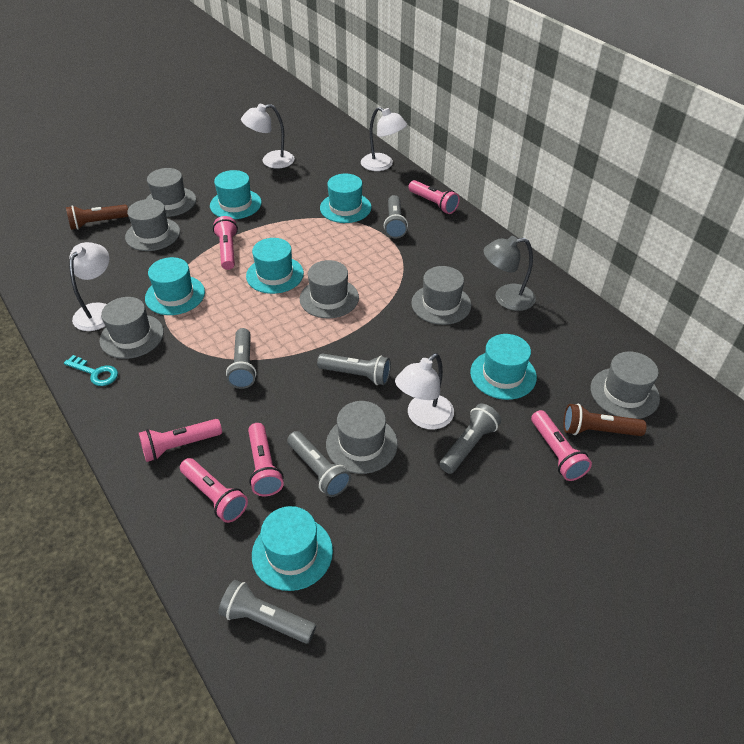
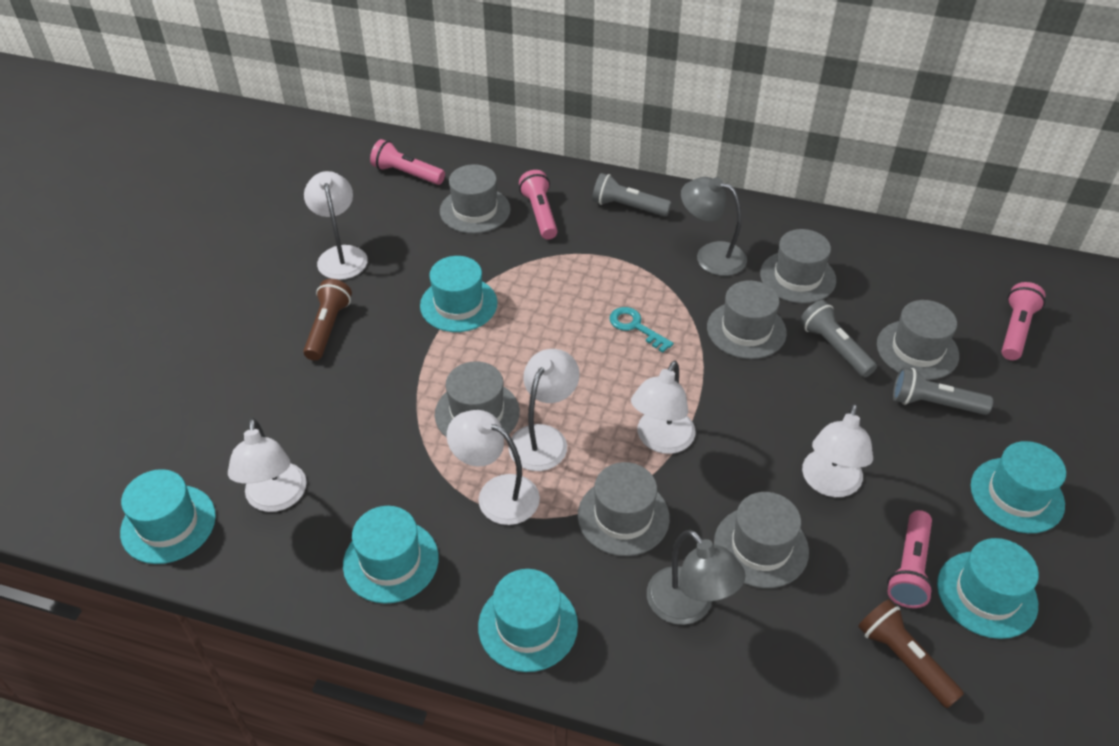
grey flashlight: [219,580,316,644] [226,328,256,389] [287,431,351,497] [317,353,391,385] [384,195,408,238] [440,403,501,474] = 6 -> [592,173,672,217] [800,300,877,377] [893,367,993,415] = 3
grey lamp: [483,236,536,311] = 1 -> [647,530,746,625] [681,177,747,276] = 2
pink flashlight: [139,419,222,462] [180,458,248,523] [213,216,238,270] [248,423,284,496] [408,180,460,214] [531,410,592,481] = 6 -> [370,139,445,185] [519,170,558,240] [887,510,934,608] [1001,282,1045,360] = 4
white lamp: [69,242,109,331] [241,104,295,169] [361,107,407,171] [395,353,454,430] = 4 -> [228,418,307,512] [304,171,368,280] [447,410,540,525] [508,349,580,471] [631,361,695,454] [802,404,873,497] = 6

